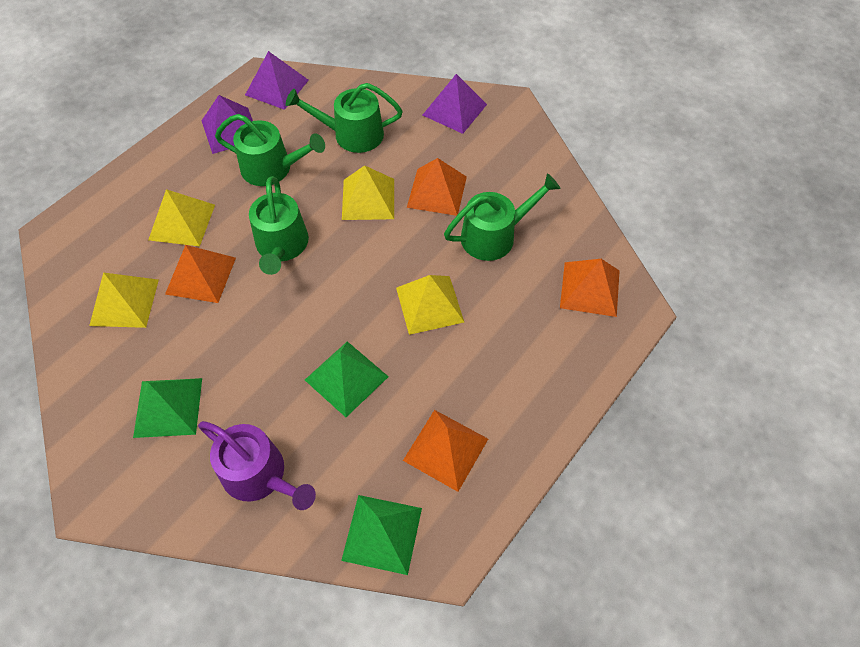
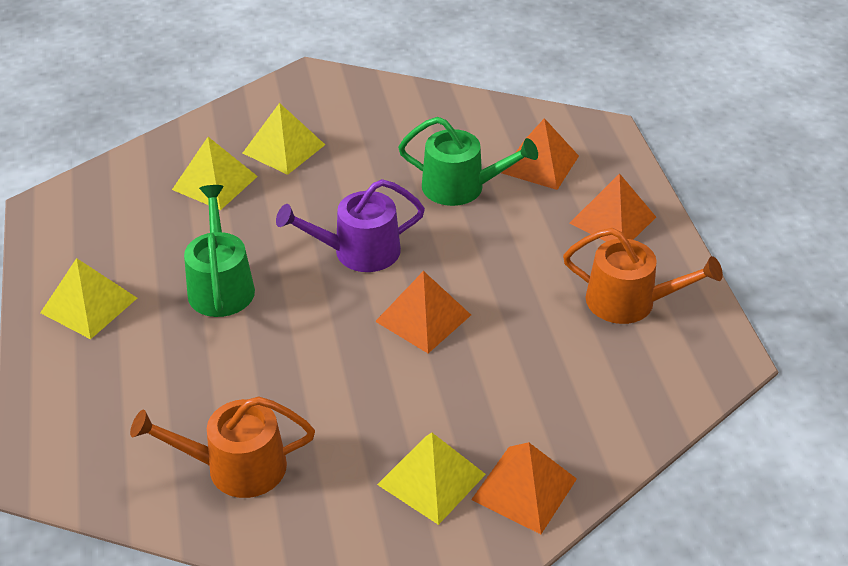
green pyramid: [133,378,202,438] [305,341,389,417] [341,495,422,575] = 3 -> none = 0
green watering can: [215,114,325,186] [249,176,309,275] [286,83,403,153] [444,173,561,261] = 4 -> [184,185,255,317] [398,117,538,206] = 2
orange watering can: none = 0 -> [130,397,315,498] [563,228,723,324] = 2
purple pyramid: [202,95,253,154] [245,51,309,110] [423,74,487,134] = 3 -> none = 0

